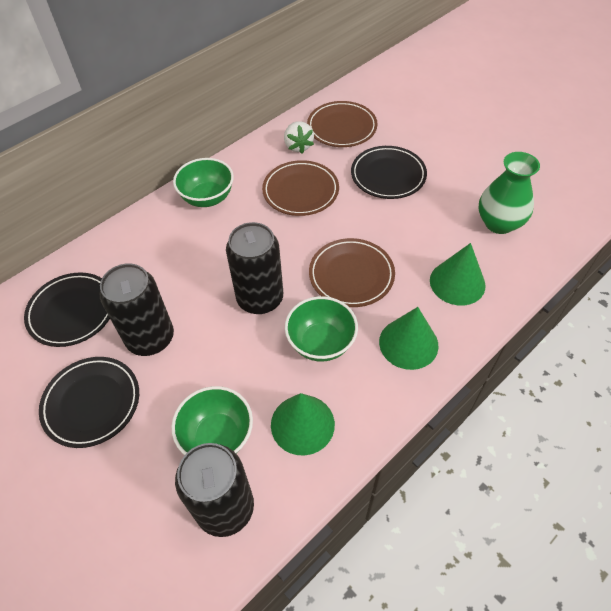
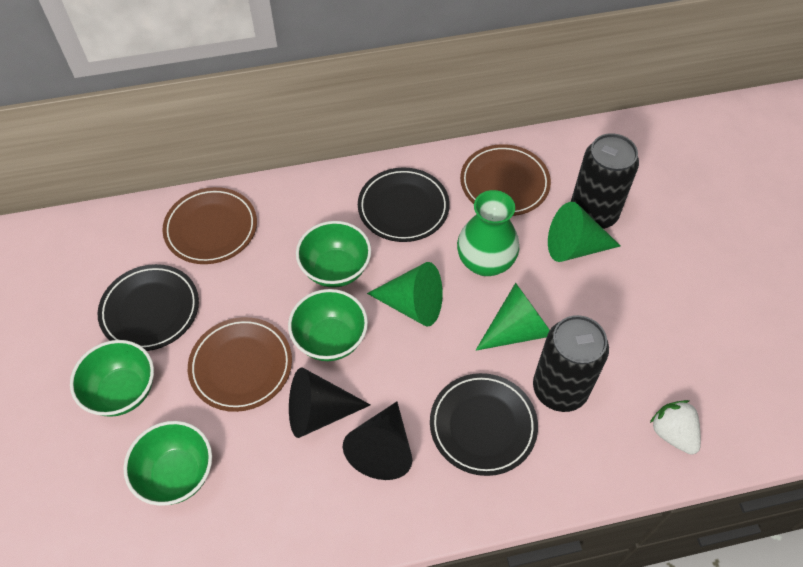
black can: [100,263,174,356] [175,443,254,537] [226,222,283,314] = 3 -> [533,315,609,412] [571,133,639,229] = 2
black cone: none = 0 -> [289,368,370,438] [343,402,412,480] = 2
green bowl: [172,386,253,455] [173,158,234,207] [285,296,358,362] = 3 -> [70,340,154,417] [123,421,212,506] [288,289,368,361] [296,221,371,288] = 4

